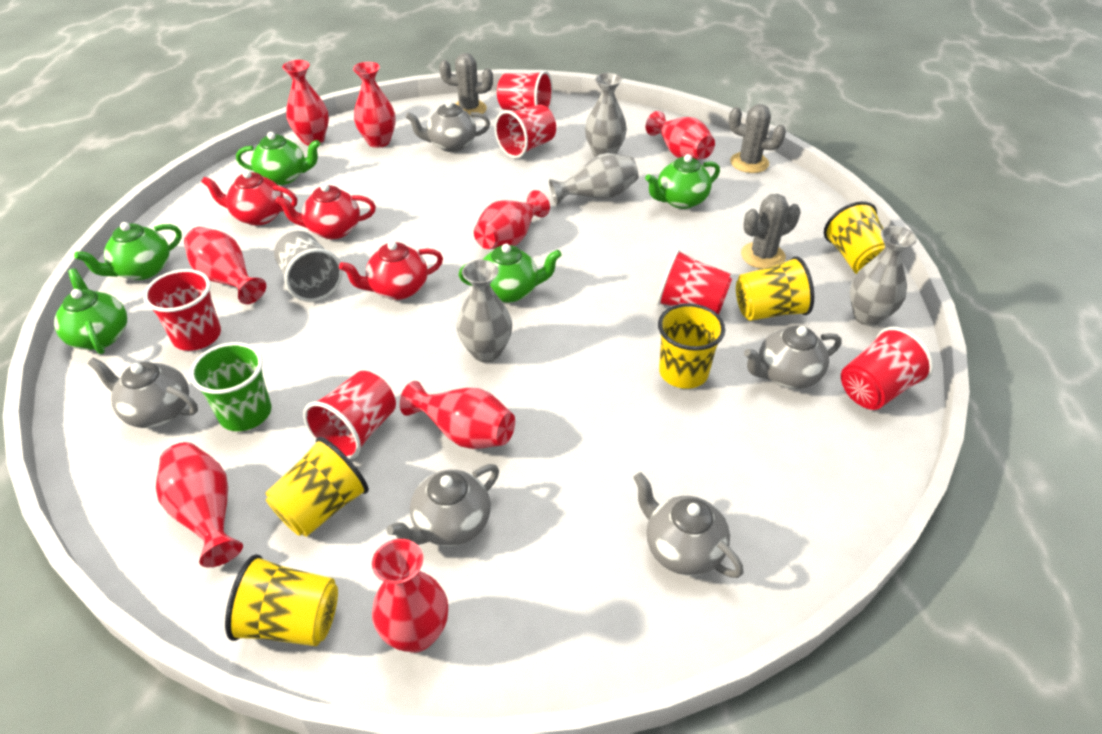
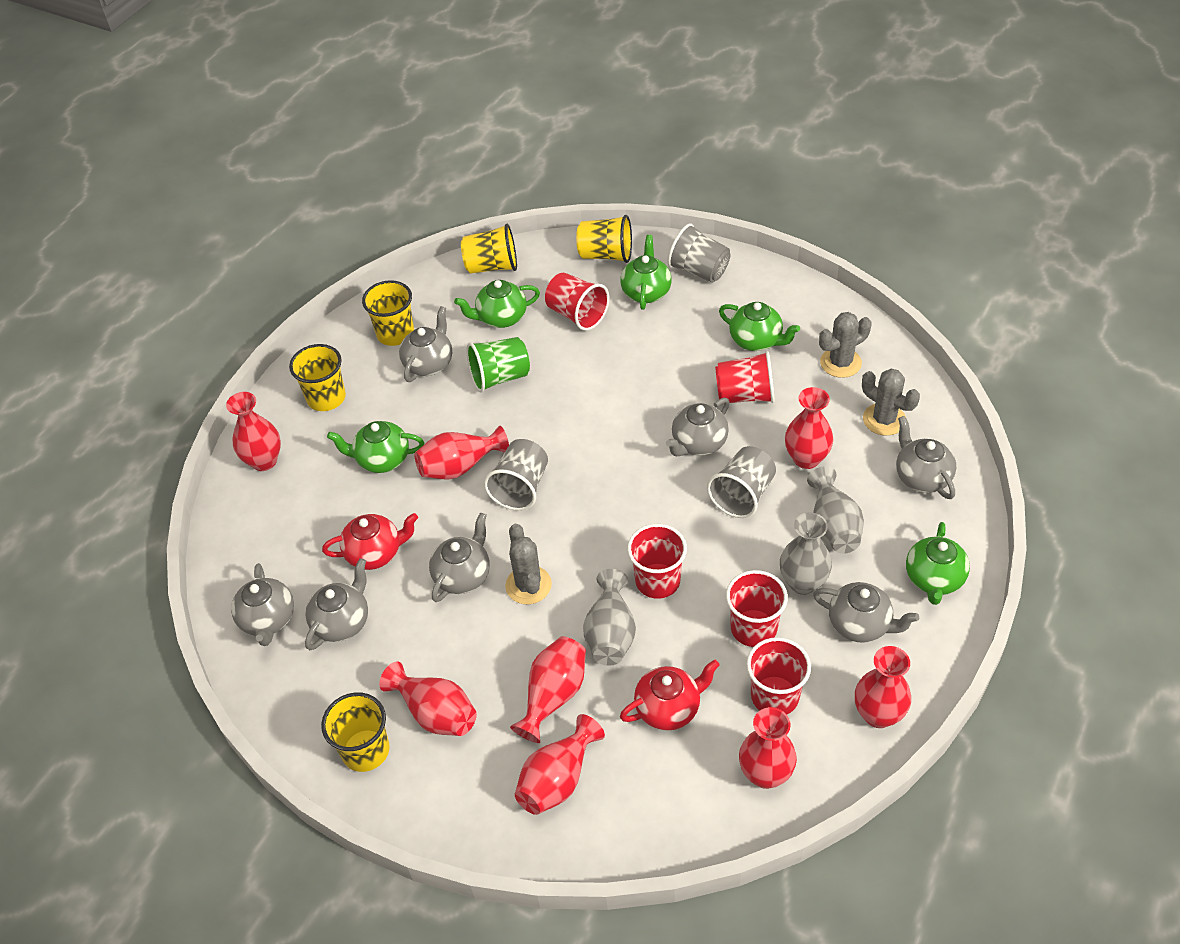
grey cup: [274,231,343,302] = 1 -> [484,439,548,511] [668,224,730,283] [707,446,776,518] = 3
grey teapot: [88,357,198,428] [387,464,499,546] [405,101,490,152] [633,472,743,578] [744,326,842,389] = 5 -> [231,563,294,646] [305,558,368,650] [399,306,452,382] [429,513,490,602] [666,398,730,456] [813,582,919,643] [896,416,956,499] = 7
grey vase: [457,260,512,363] [549,153,638,205] [585,73,627,157] [849,226,917,326] = 4 -> [583,569,636,666] [780,512,832,595] [807,466,864,554] = 3
red cup: [143,269,221,351] [303,371,396,460] [494,105,556,158] [497,70,553,111] [657,249,732,315] [841,327,934,410] = 6 -> [545,273,609,331] [627,524,687,599] [715,351,775,403] [726,570,788,647] [747,637,811,714] = 5
red teapot: [201,170,297,226] [275,183,376,239] [339,241,443,300] = 3 -> [322,513,418,570] [620,660,720,731] = 2

